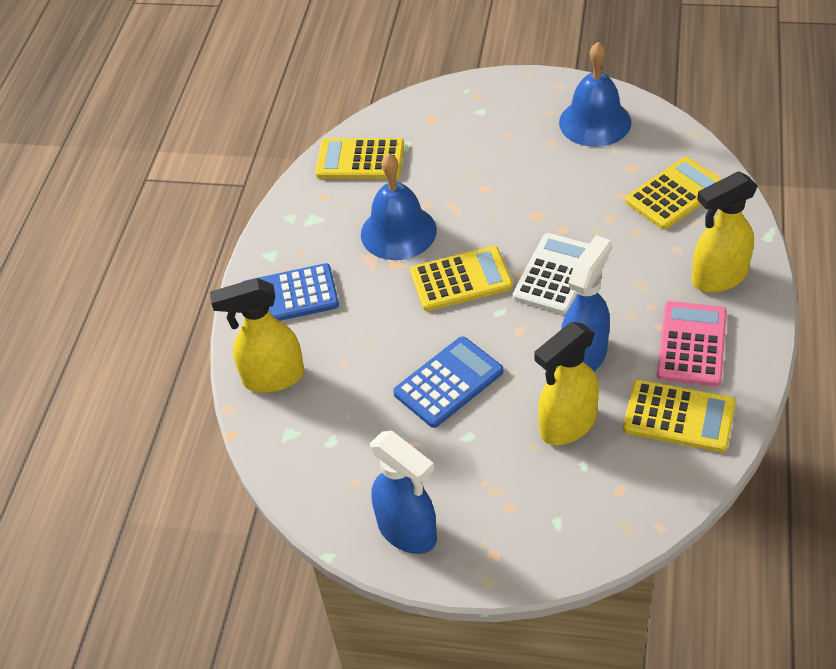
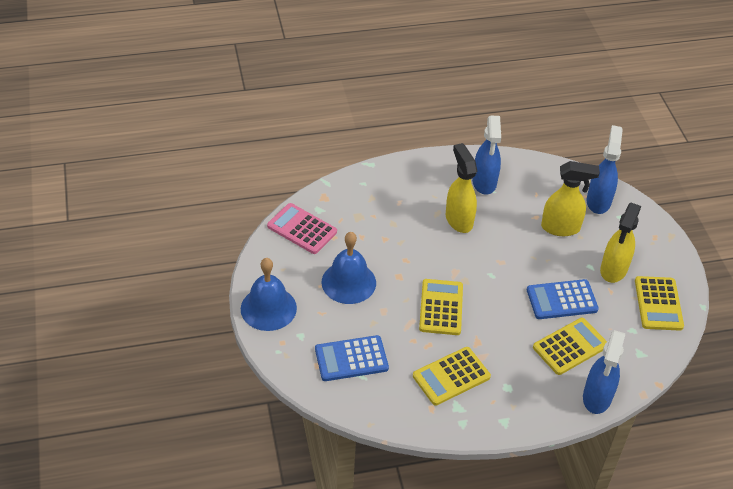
blue spray bottle: [370,431,437,554] [561,235,612,371] = 2 -> [472,116,501,195] [583,330,625,414] [587,125,623,214] = 3
white calculator: [513,233,589,315] = 1 -> none = 0

